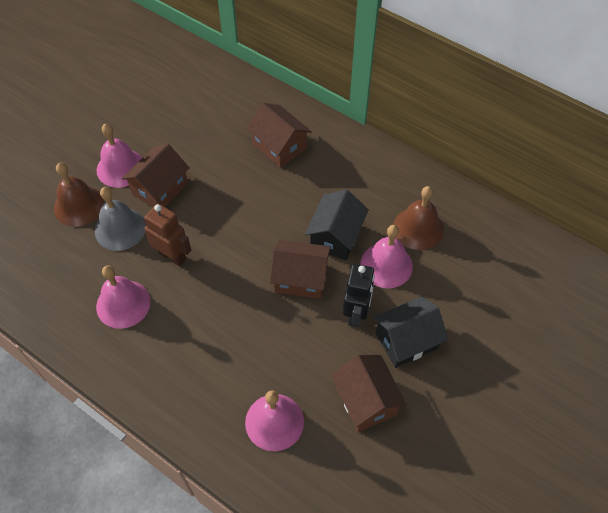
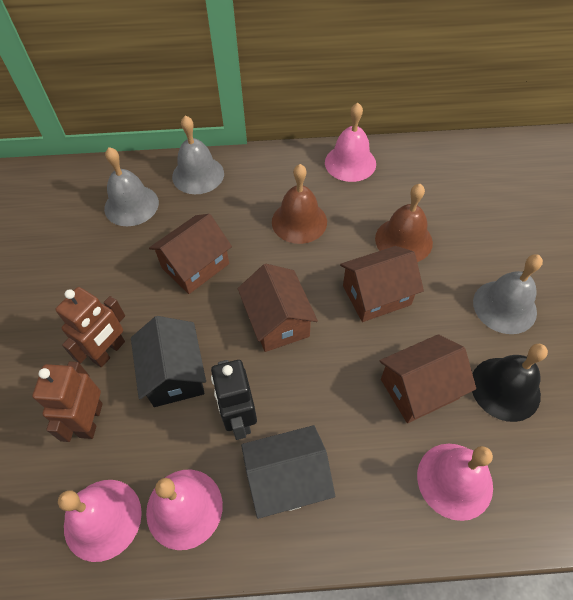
black bell: none = 0 -> [472,344,548,422] = 1
brown robot: [144,204,191,267] = 1 -> [32,361,103,442] [55,287,125,367] = 2
grey bell: [95,187,146,251] = 1 -> [104,147,159,226] [172,115,224,194] [473,254,543,334] = 3

